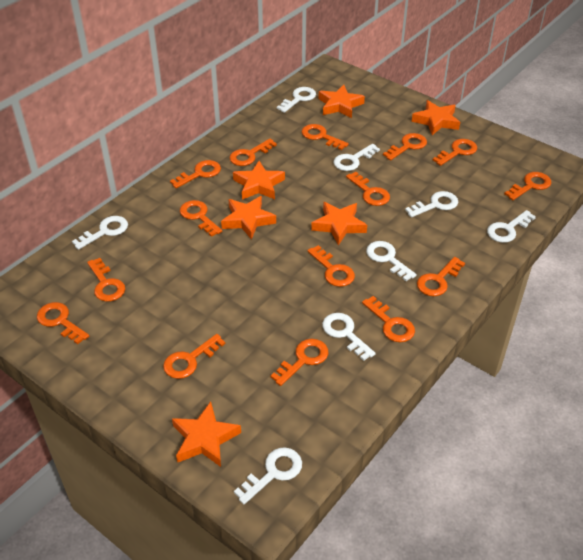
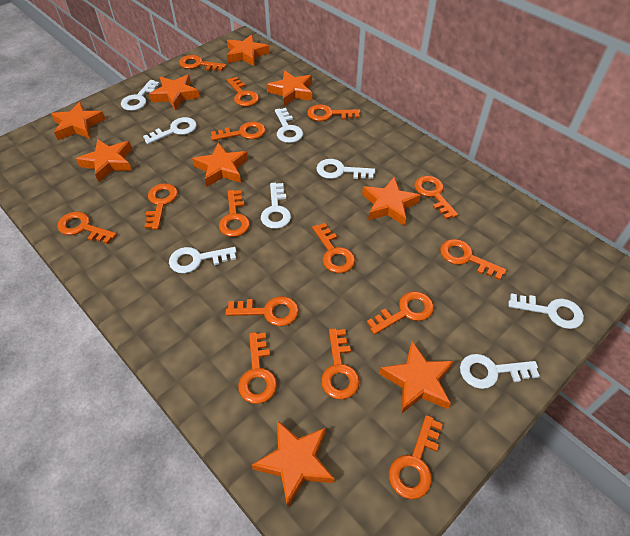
orange star: [172,402,241,467] [221,196,276,240] [233,161,285,200] [311,202,367,246] [319,85,365,118] [412,100,460,135] = 6 -> [51,102,105,140] [76,139,132,182] [149,74,200,111] [192,143,248,187] [227,34,270,66] [252,420,335,508] [267,70,312,106] [362,177,421,226] [379,341,454,414] = 9

